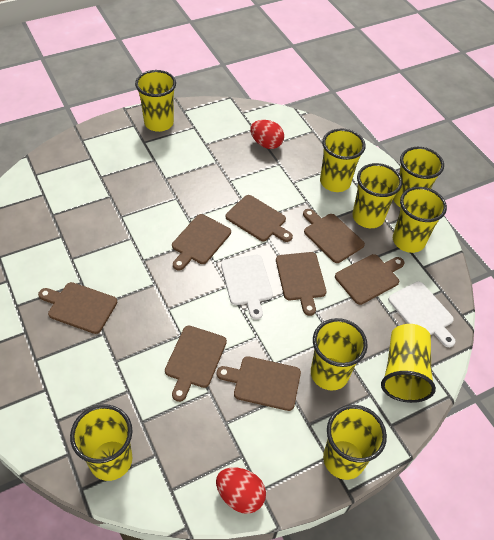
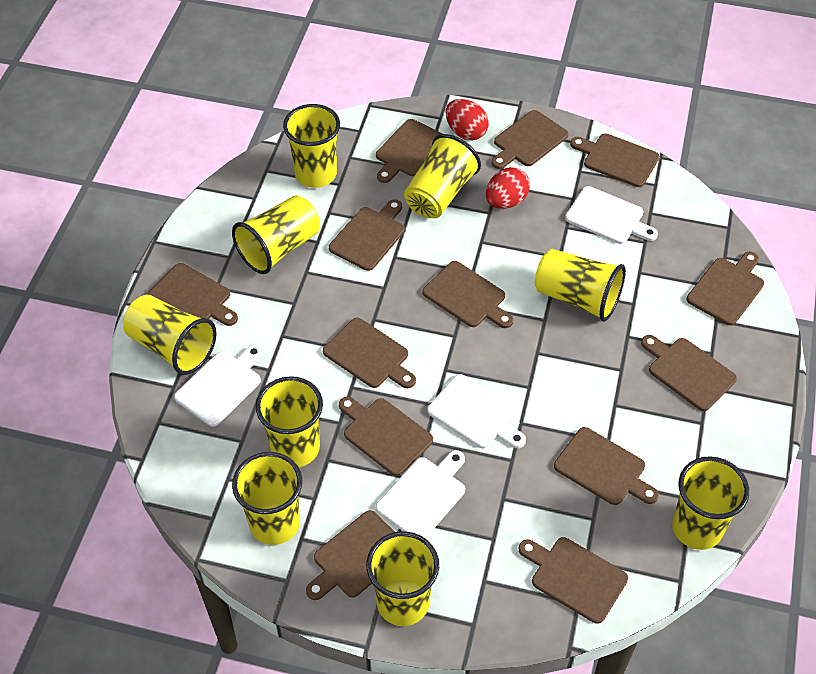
brown cutting board: [38,282,117,334] [165,326,227,402] [172,214,231,270] [217,356,301,411] [226,195,293,242] [276,252,326,316] [303,209,365,263] [335,254,404,305] = 8 -> [147,263,238,326] [306,510,395,600] [323,318,416,388] [329,199,405,271] [339,397,433,476] [376,119,443,183] [423,261,513,328] [491,110,568,169] [519,537,628,624] [554,427,659,505] [570,133,659,187] [641,335,737,411] [687,252,764,325] = 13
white cutting board: [221,255,273,319] [388,281,455,347] = 2 -> [174,345,263,427] [376,450,465,539] [427,374,526,449] [565,186,658,244] = 4

